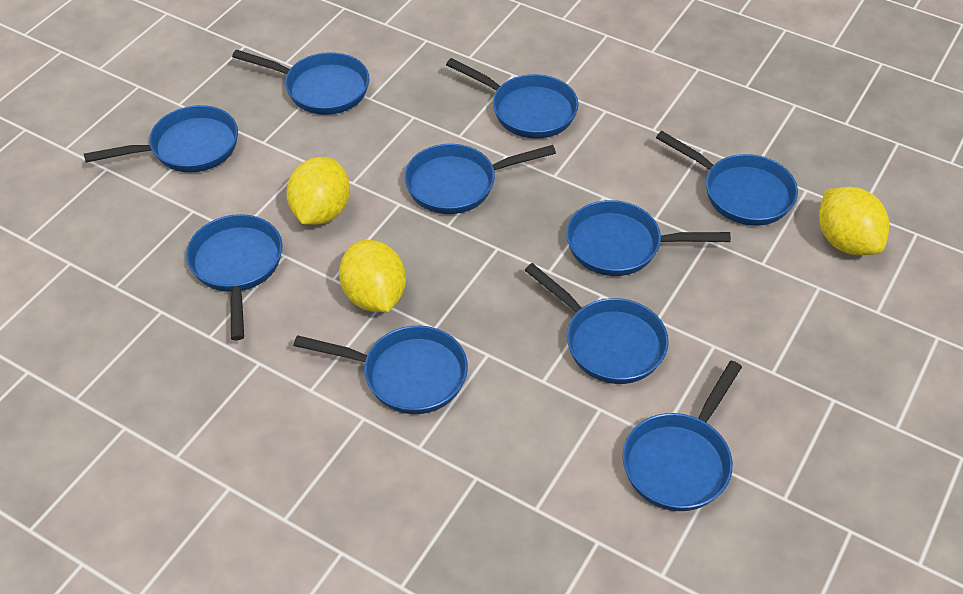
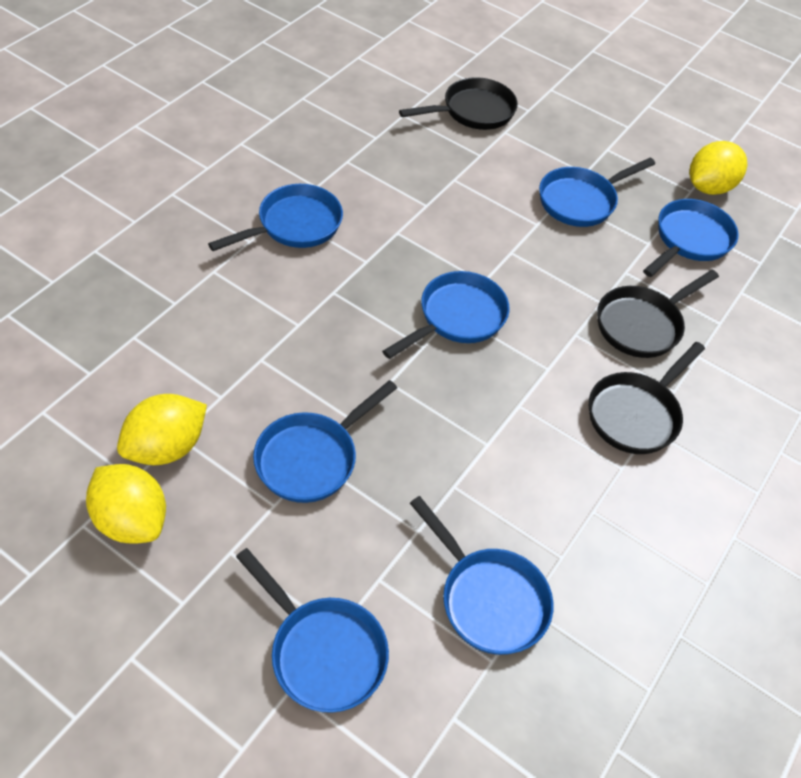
black pan: none = 0 -> [399,77,518,130] [589,342,705,454] [597,270,719,358] = 3
blue pan: [84,105,238,172] [186,214,282,340] [232,49,369,115] [293,326,468,414] [404,144,556,214] [446,58,579,139] [525,263,669,384] [566,200,731,276] [623,361,742,511] [656,131,798,226] = 10 -> [208,184,343,251] [236,548,389,713] [253,380,397,503] [382,271,510,359] [410,496,554,655] [539,158,655,227] [643,199,739,277] = 7

